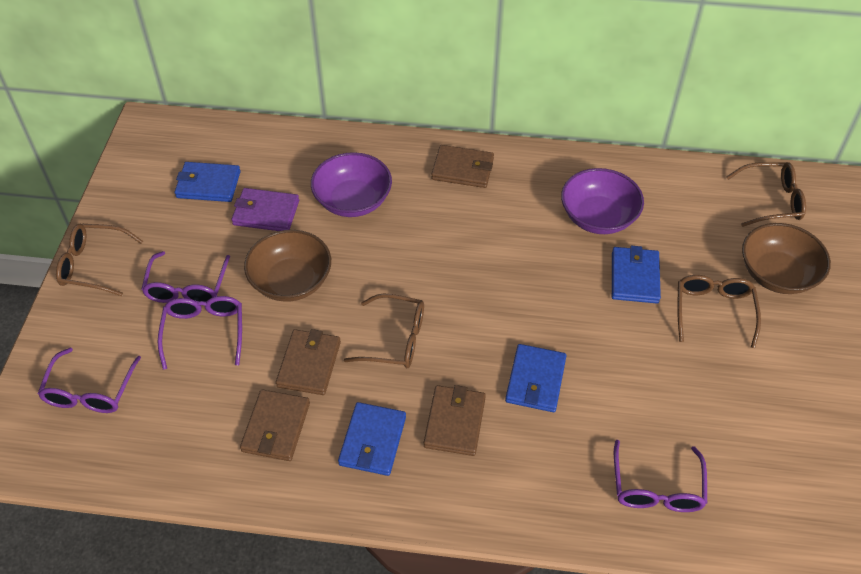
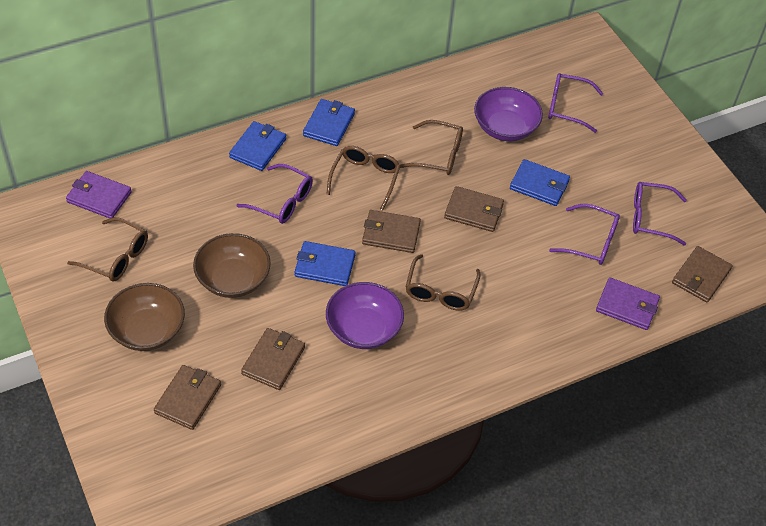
brown wallet: [240,389,310,461] [276,329,341,395] [424,385,486,456] [431,145,494,188] = 4 -> [154,365,221,430] [241,328,305,390] [362,210,421,253] [444,186,504,232] [672,246,733,303] = 5
purple wallet: [231,188,299,231] = 1 -> [66,171,132,218] [596,277,660,330] = 2

